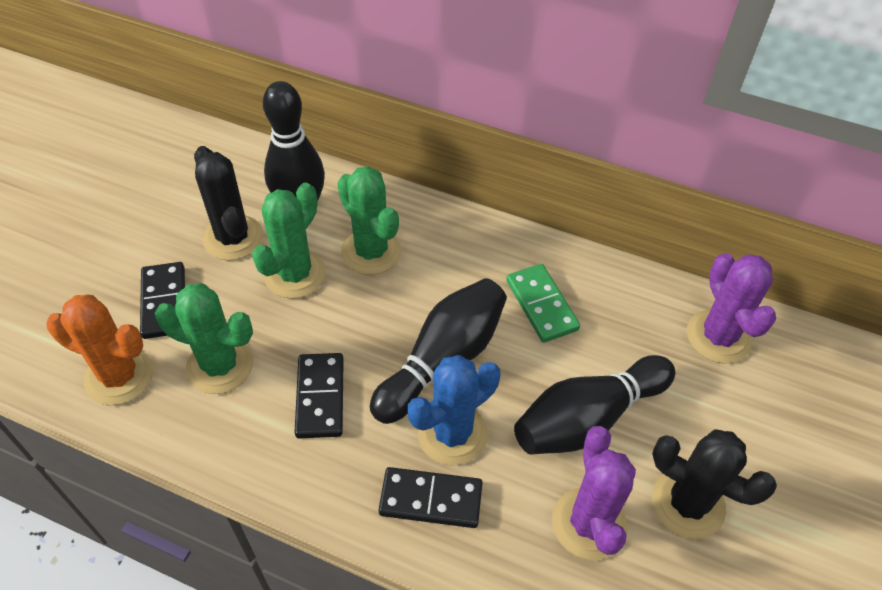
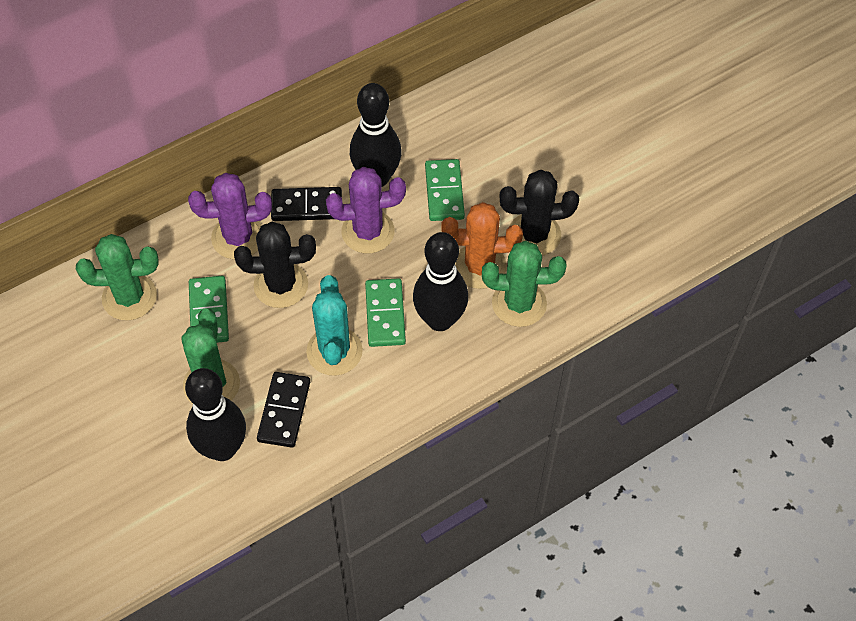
black domino: [140,262,185,339] [294,353,344,439] [379,467,483,528] = 3 -> [257,372,310,448] [271,187,342,221] = 2
blue cactus: [408,355,501,465] = 1 -> none = 0
green domino: [506,264,580,343] = 1 -> [189,276,229,343] [365,278,406,347] [425,159,465,221] = 3
turquoise cactus: none = 0 -> [306,275,363,376] = 1

